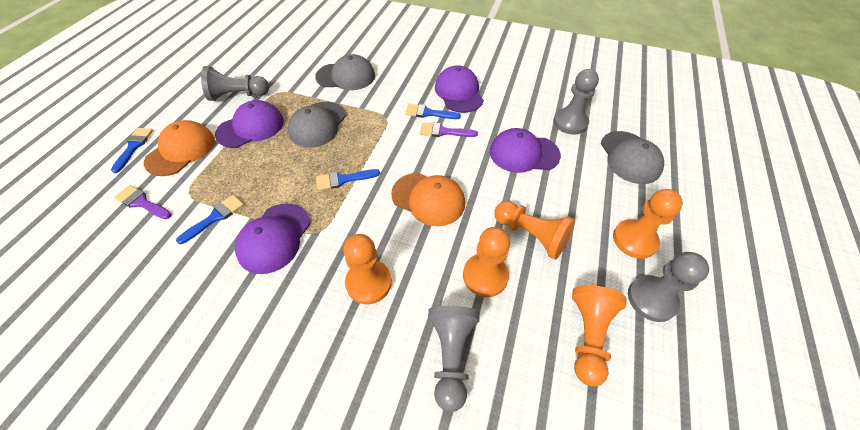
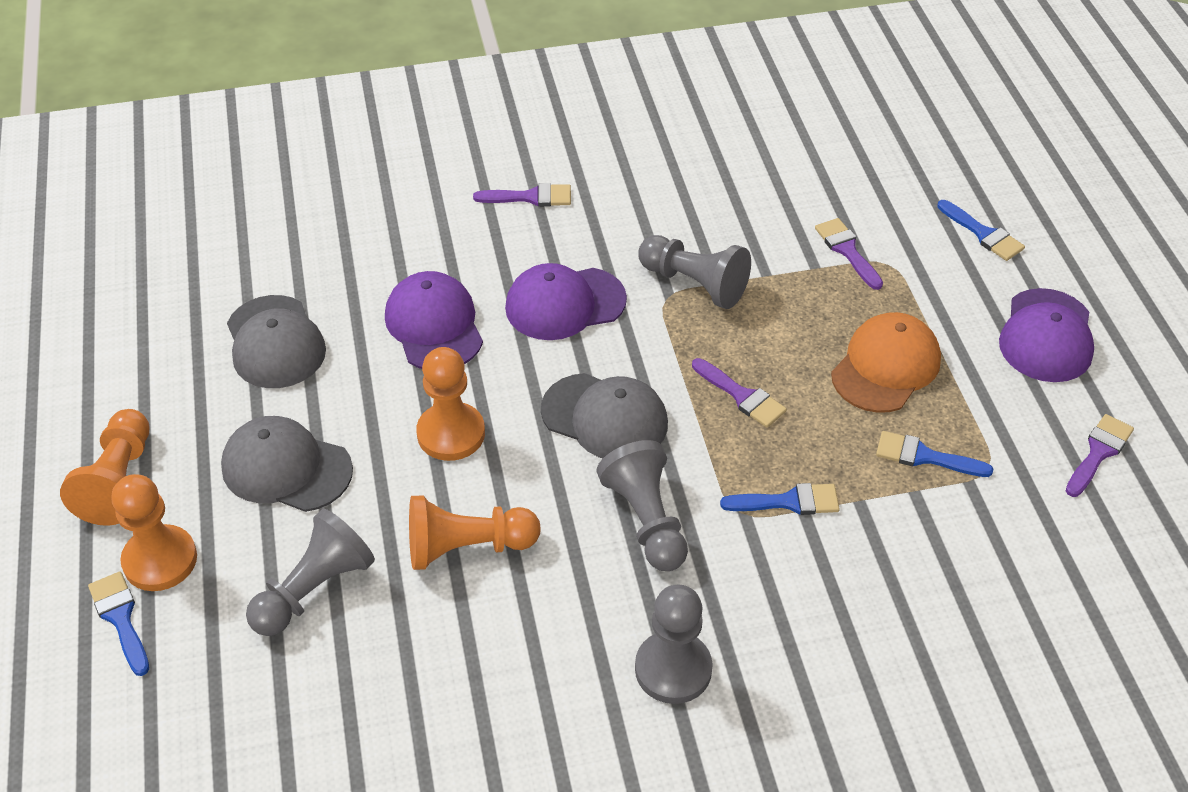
orange cap: [144,120,215,176] [391,173,465,226] = 2 -> [831,312,941,413] = 1
orange pawn: [343,234,392,304] [463,227,510,297] [495,201,575,260] [572,285,627,387] [613,189,683,259] = 5 -> [60,409,149,526] [111,474,197,591] [409,495,540,570] [416,347,485,461] = 4
purple brush: [114,185,172,219] [420,123,478,137] = 2 -> [473,183,571,207] [692,358,787,428] [815,218,883,290] [1066,414,1134,497] = 4
purple cap: [215,100,284,148] [235,203,310,274] [435,65,484,113] [490,128,561,173] = 4 -> [385,271,483,369] [505,263,627,340] [999,288,1094,382] = 3

